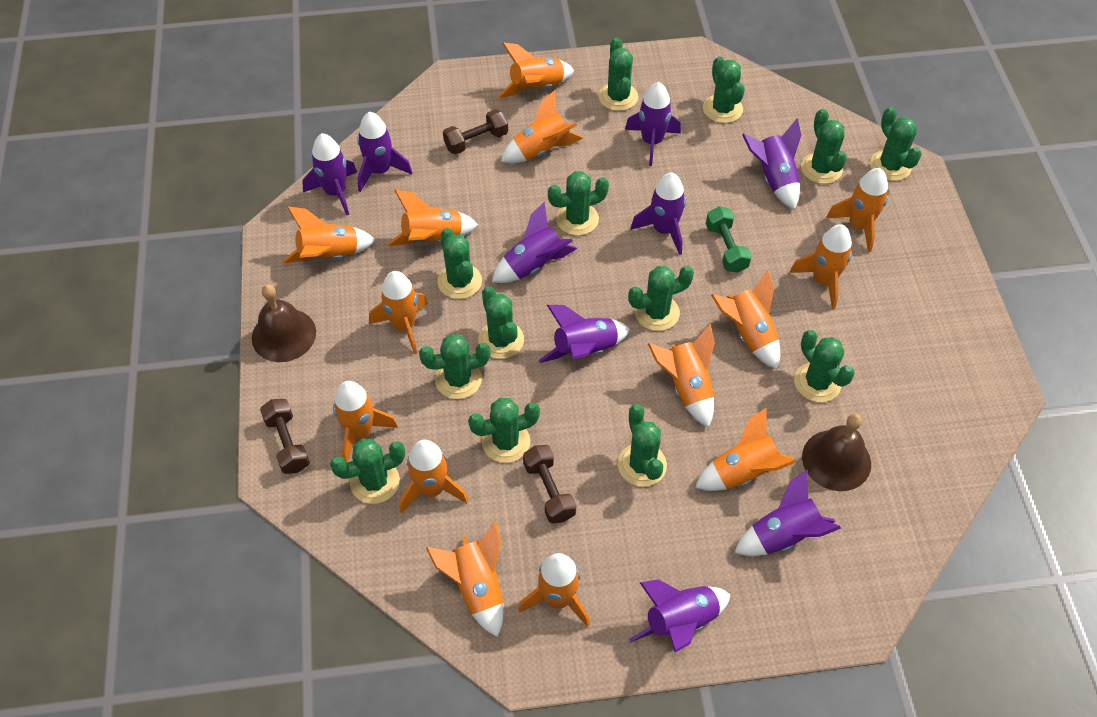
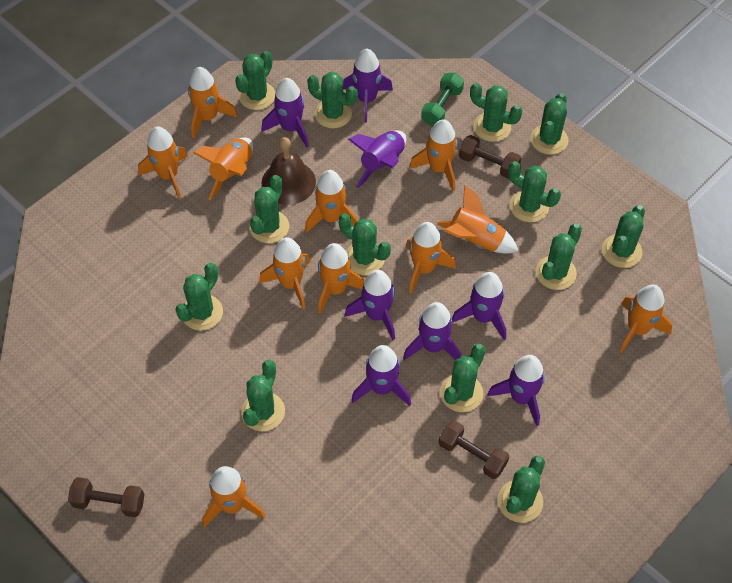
brown bell: [252,284,316,362] [802,414,871,491] = 2 -> [261,137,316,205] = 1
orange rocket: [283,207,375,263] [333,381,398,463] [369,271,428,354] [387,190,478,246] [399,440,468,514] [426,522,503,637] [498,42,574,98] [501,90,583,163] [519,553,590,627] [648,324,715,428] [695,407,796,491] [711,269,780,369] [789,224,852,309] [826,168,888,252] = 14 -> [138,127,188,198] [188,67,237,138] [193,137,253,200] [202,466,266,528] [259,237,310,309] [305,170,358,233] [318,243,365,314] [406,222,456,294] [409,119,458,191] [437,185,518,254] [620,284,672,353] = 11
purple rocket: [302,133,357,215] [357,111,413,192] [492,202,577,283] [539,305,630,363] [625,82,681,166] [629,580,731,652] [631,172,686,255] [735,469,841,556] [742,118,801,210] = 9 -> [262,78,309,147] [343,49,393,123] [345,270,395,340] [348,131,407,188] [351,345,411,406] [403,302,461,360] [452,272,506,340] [488,355,545,426] = 8

